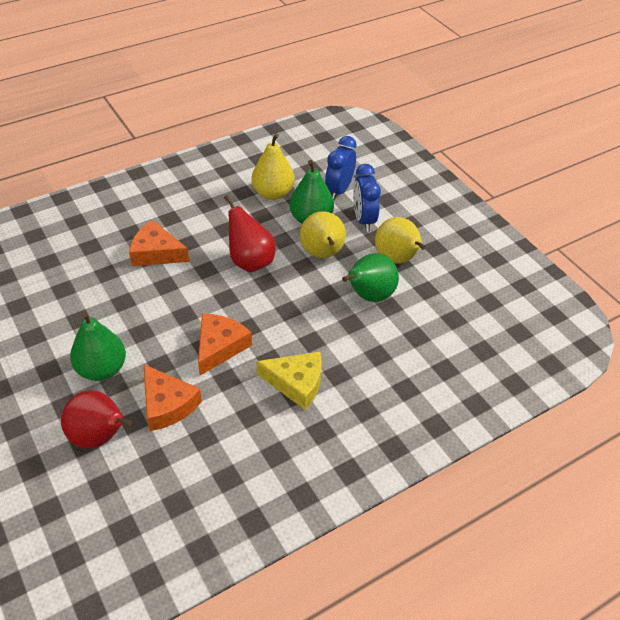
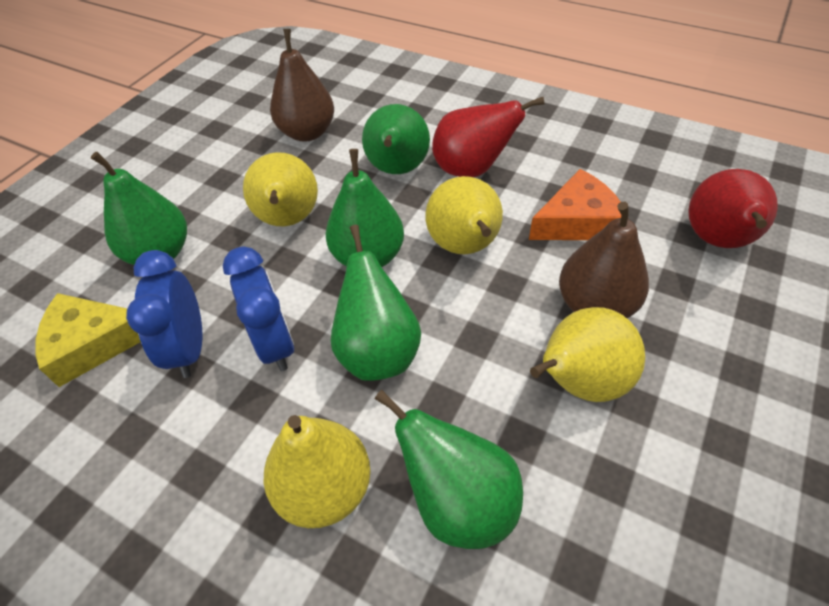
brown pear: none = 0 -> [270,29,334,142] [559,202,649,318] = 2
green pear: [70,312,126,381] [290,160,334,224] [342,253,399,302] = 3 -> [91,152,187,265] [326,149,404,267] [331,225,421,381] [362,104,430,174] [375,390,523,549] = 5
orange cheese: [129,220,189,266] [144,364,202,431] [198,313,252,375] = 3 -> [529,169,622,240] = 1
yellow pear: [252,133,295,200] [300,211,346,258] [375,217,426,264] = 3 -> [243,152,318,226] [264,415,371,528] [425,176,503,254] [530,307,645,402] = 4

